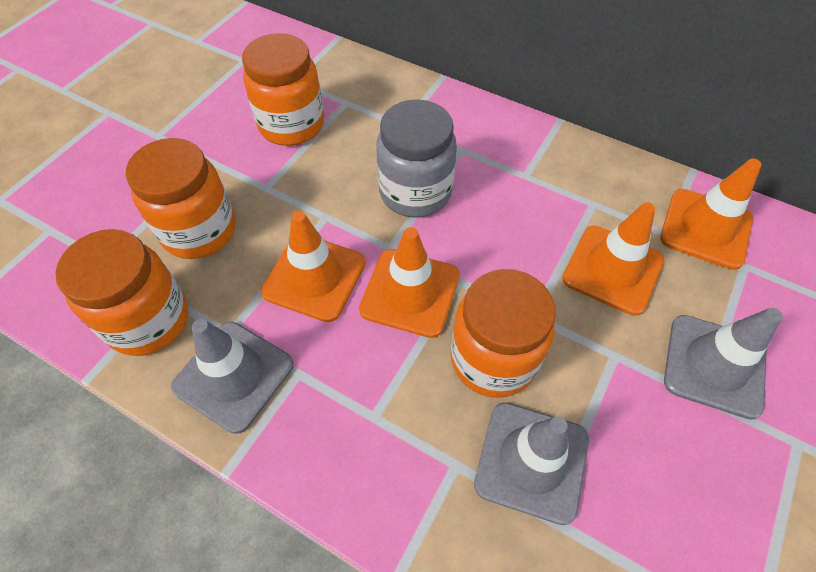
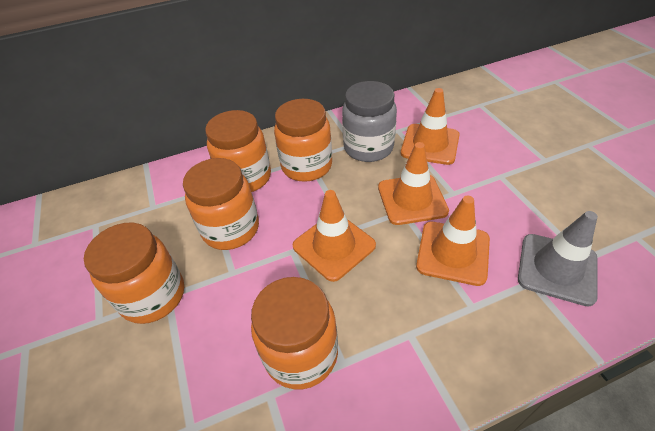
grey traffic cone: [171,319,294,434] [474,402,589,525] [664,308,783,420] = 3 -> [518,211,598,307] = 1
orange jar: [55,229,188,356] [126,138,235,259] [242,33,324,146] [450,269,556,398] = 4 -> [84,223,184,324] [183,158,259,250] [205,110,271,192] [251,277,338,389] [274,99,332,182] = 5

